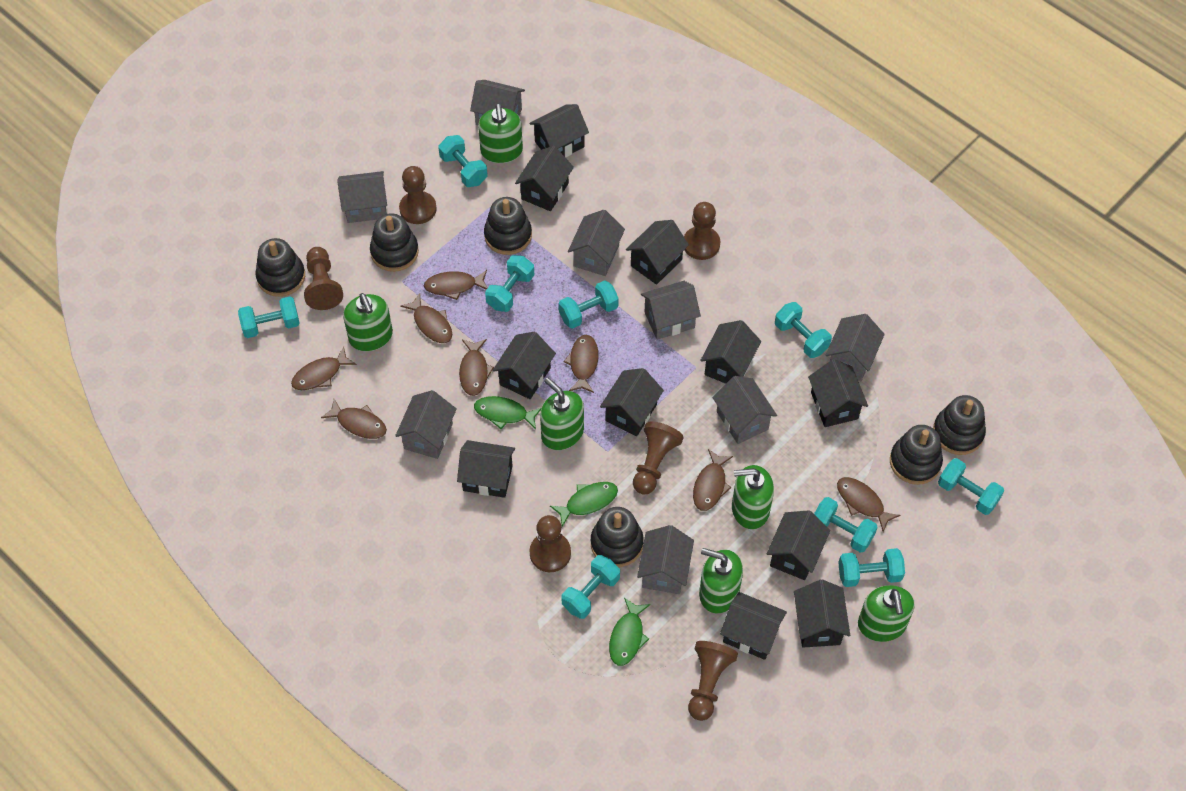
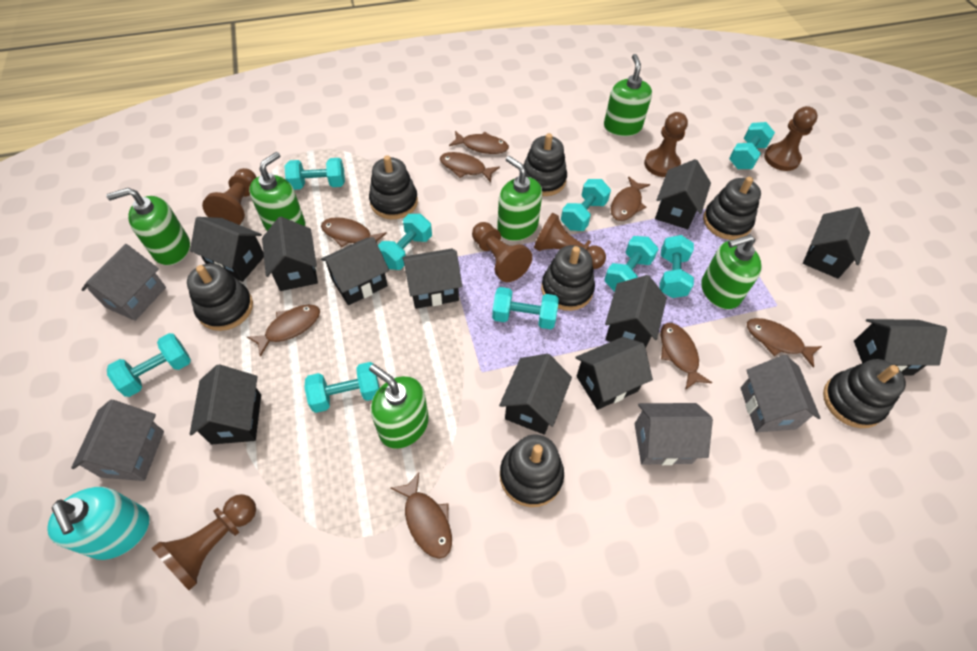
black stacking toy: [255,238,305,297] [370,213,419,272] [484,197,532,255] [591,507,644,567] [890,425,943,485] [933,395,986,455] = 6 -> [187,263,253,331] [369,155,418,219] [500,434,564,507] [523,133,567,196] [541,245,595,311] [703,177,761,240] [823,359,906,428] = 7
green fish: [474,396,542,429] [550,482,618,527] [609,598,650,666] = 3 -> none = 0
grey house: [337,171,387,223] [395,390,457,459] [470,80,525,125] [568,210,625,276] [637,525,694,594] [641,281,701,340] [712,376,777,444] [826,314,885,382] = 8 -> [71,400,164,481] [81,244,166,321] [635,403,713,465] [741,355,820,432] = 4
turquoise soap dispenser: none = 0 -> [47,487,149,560] = 1

